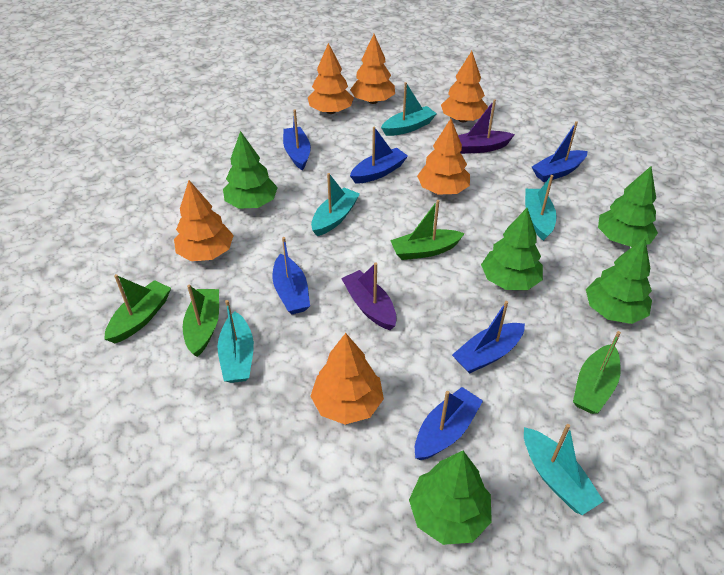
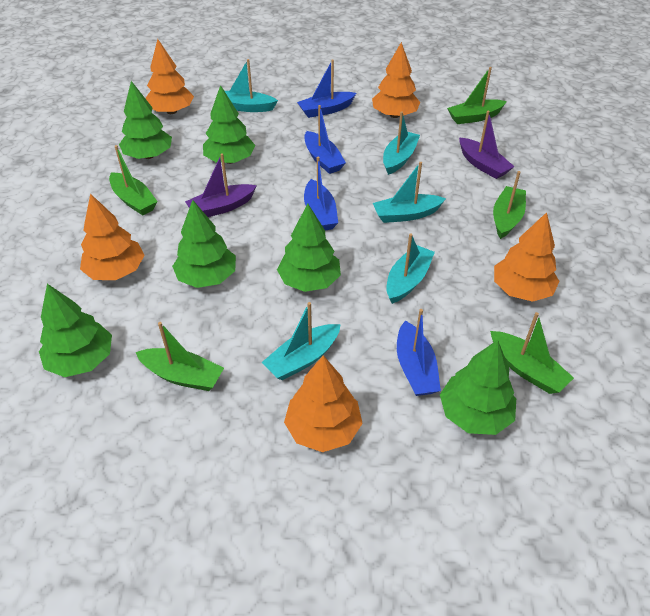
blue boat: [272,237,310,314] [283,109,311,170] [350,126,408,184] [415,387,483,460] [452,301,525,374] [532,121,588,182] = 6 -> [297,60,356,118] [304,105,346,174] [304,157,338,230] [397,309,441,396] = 4
green boat: [104,274,171,343] [183,285,219,357] [390,200,465,260] [573,331,621,414] = 4 -> [109,145,158,216] [136,322,224,391] [447,67,507,124] [490,312,574,394] [493,171,526,239] = 5
green tree: [223,131,278,209] [409,451,492,545] [481,208,543,290] [586,238,652,324] [598,166,658,247] = 5 -> [39,284,112,377] [119,81,172,159] [172,200,236,288] [203,85,255,164] [277,204,341,292] [440,340,516,435] = 6
orange tree: [174,180,234,261] [308,43,354,114] [310,333,384,425] [350,34,395,104] [417,119,470,195] [441,51,488,122] = 6 -> [80,194,145,280] [146,39,194,114] [284,355,363,452] [372,42,420,118] [494,212,560,302] = 5

